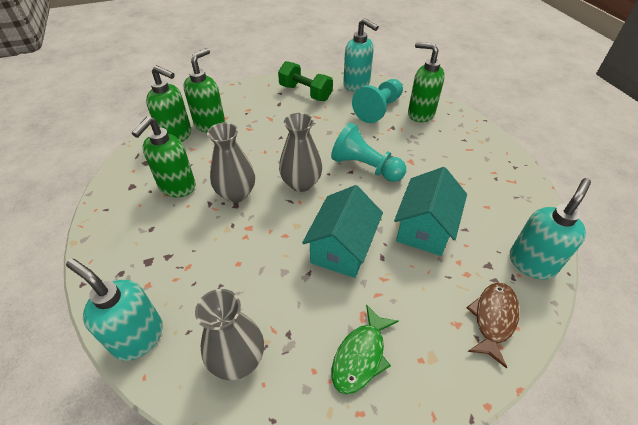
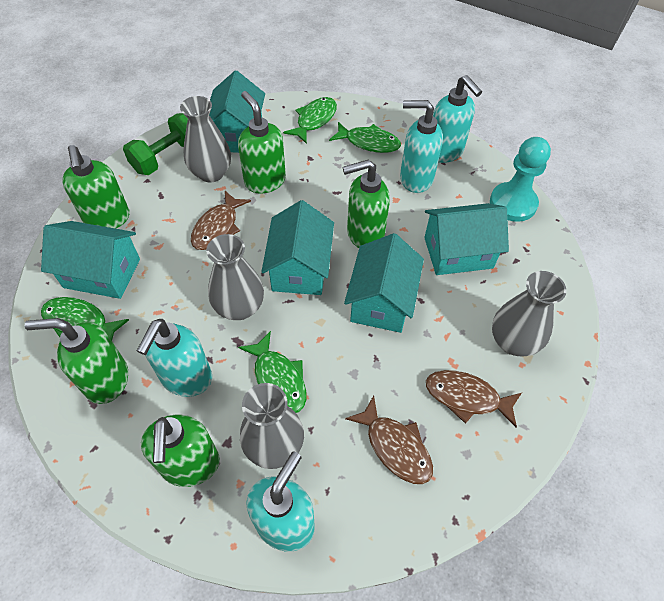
brown fish: [466,283,520,369] = 1 -> [191,191,251,250] [345,395,433,484] [426,370,522,427] = 3
green fish: [332,304,399,394] = 1 -> [41,297,129,341] [238,331,306,413] [283,97,337,144] [329,122,401,153] = 4
green soap dispenser: [132,116,196,197] [146,65,191,142] [183,48,225,132] [408,42,445,122] = 4 -> [25,318,128,404] [62,145,130,229] [141,415,220,487] [238,91,286,194] [343,160,390,248] = 5
grey vase: [195,289,264,380] [207,123,255,202] [279,113,322,192] = 3 -> [180,96,231,183] [206,234,264,320] [240,383,304,469] [492,271,566,356] = 4
turquoise house: [302,185,383,278] [394,167,467,256] = 2 -> [41,221,140,299] [209,70,265,153] [261,200,334,295] [344,233,424,333] [424,203,509,275] = 5
turquoise pawn: [331,123,406,182] [352,79,403,123] = 2 -> [490,137,551,222] = 1
turquoise soap dispenser: [66,259,163,361] [343,18,379,91] [510,178,591,279] = 3 -> [137,319,212,397] [246,451,315,551] [400,100,443,193] [433,75,482,163] = 4

